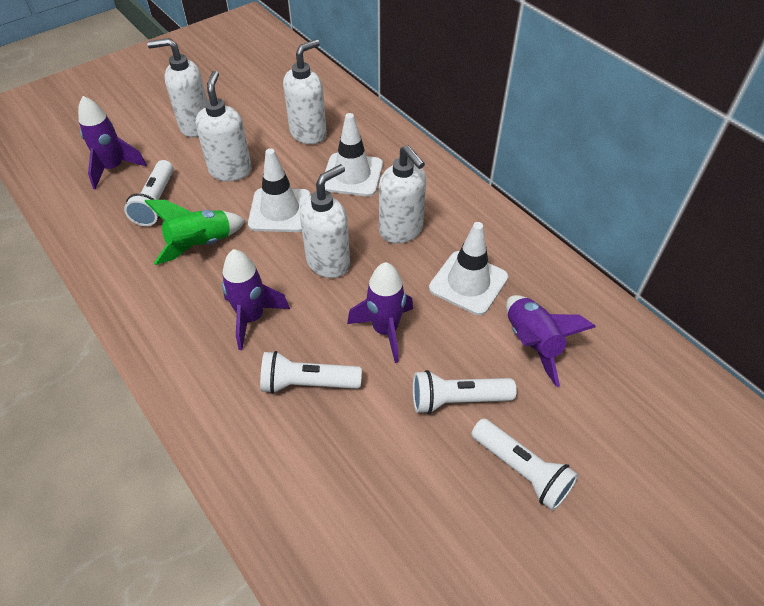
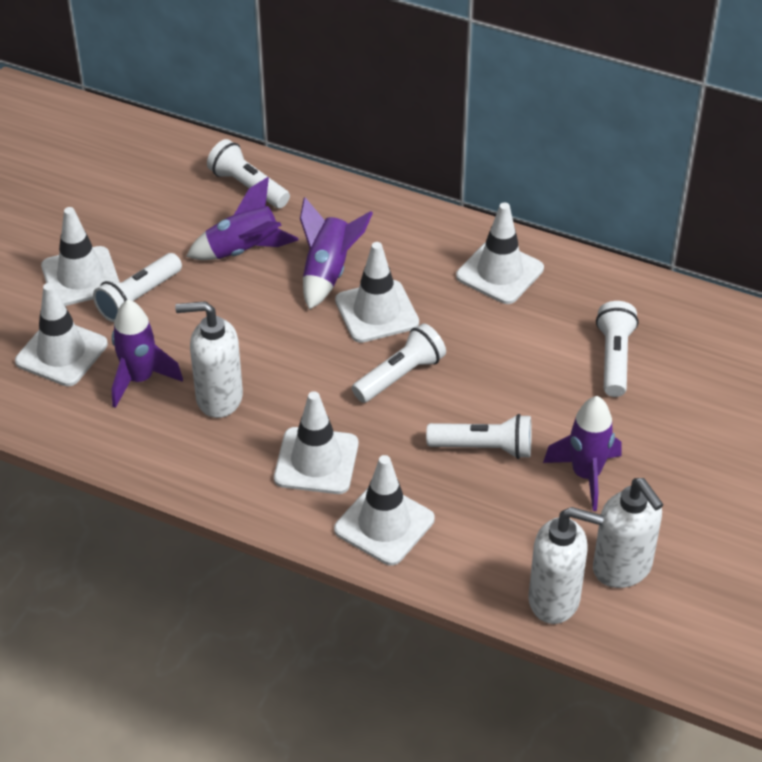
green rocket: [145,200,246,265] = 1 -> none = 0
white flashlight: [124,160,174,226] [260,351,362,394] [413,370,516,414] [471,418,578,511] = 4 -> [93,253,182,322] [207,139,290,208] [352,323,446,403] [426,414,532,459] [596,301,639,397] = 5
white soap dispenser: [147,38,207,137] [195,71,252,181] [283,39,327,144] [300,164,350,278] [379,145,426,244] = 5 -> [175,301,243,418] [528,507,604,624] [593,478,664,588] = 3
white traffic cone: [248,148,311,232] [325,113,383,197] [429,222,508,315] = 3 -> [15,283,108,386] [41,207,119,306] [274,391,358,494] [334,455,435,565] [335,242,419,343] [456,203,544,304] = 6

